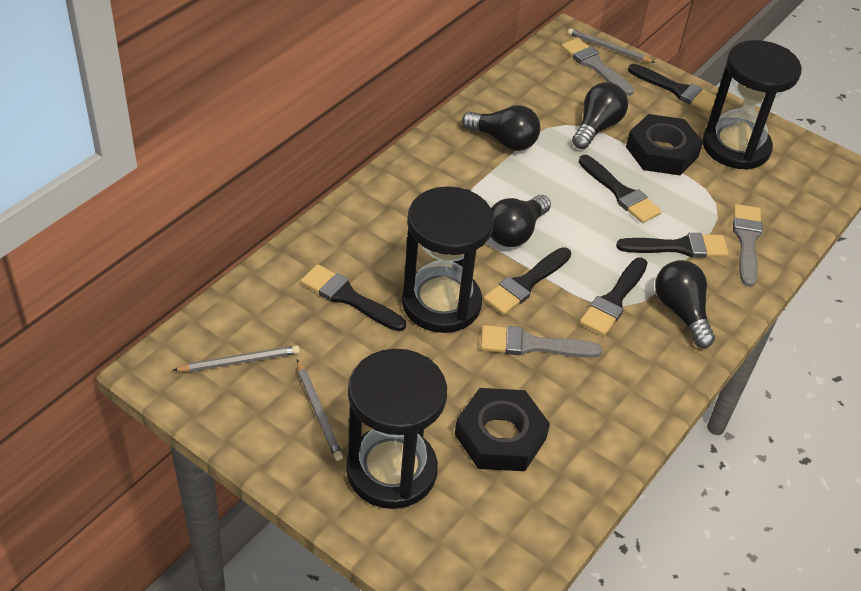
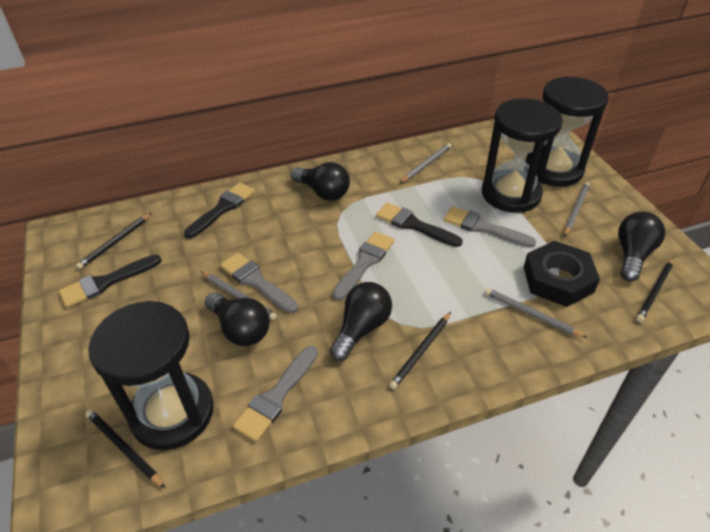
black brush: [301,264,406,331] [483,247,571,315] [579,155,662,223] [580,257,648,336] [616,233,729,258] [628,64,716,112] = 6 -> [59,255,161,308] [184,183,255,238] [376,203,463,247] = 3
black nut: [455,388,550,471] [626,114,703,175] = 2 -> [524,241,600,307] = 1
black pencil: none = 0 -> [76,213,152,269] [86,409,165,488] [389,312,451,389] [636,258,674,322] = 4
grey brush: [481,325,602,358] [561,38,634,96] [733,204,763,287] = 3 -> [220,253,298,313] [233,345,318,442] [332,232,394,301] [444,206,536,247] = 4
grey pencil: [172,345,300,372] [297,359,343,461] [568,28,655,63] = 3 -> [201,271,277,320] [400,143,451,183] [485,288,587,338] [564,182,590,237] = 4

